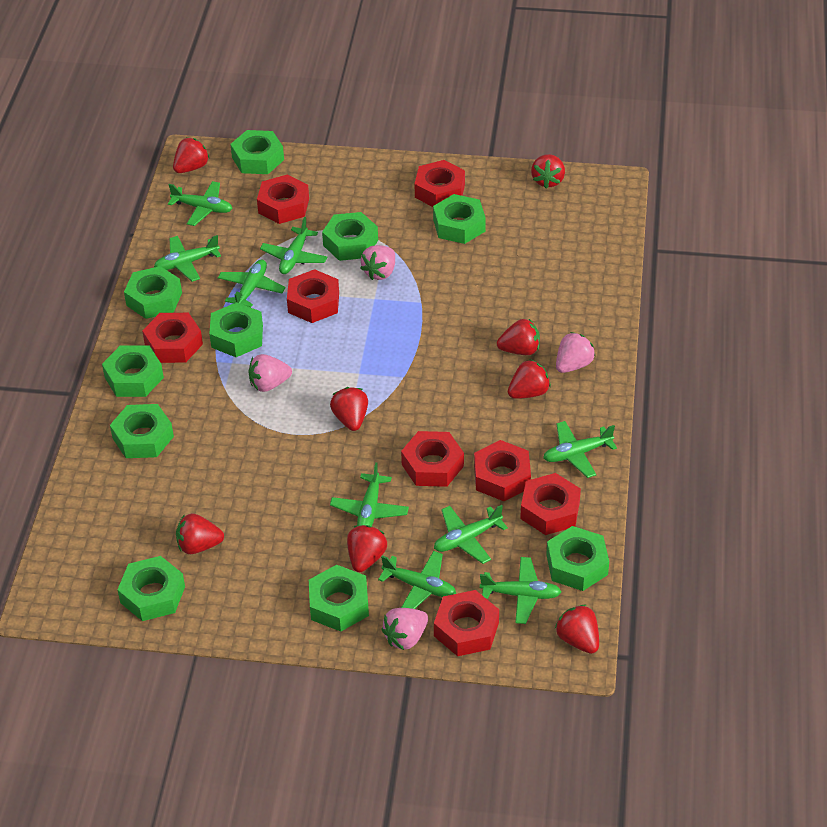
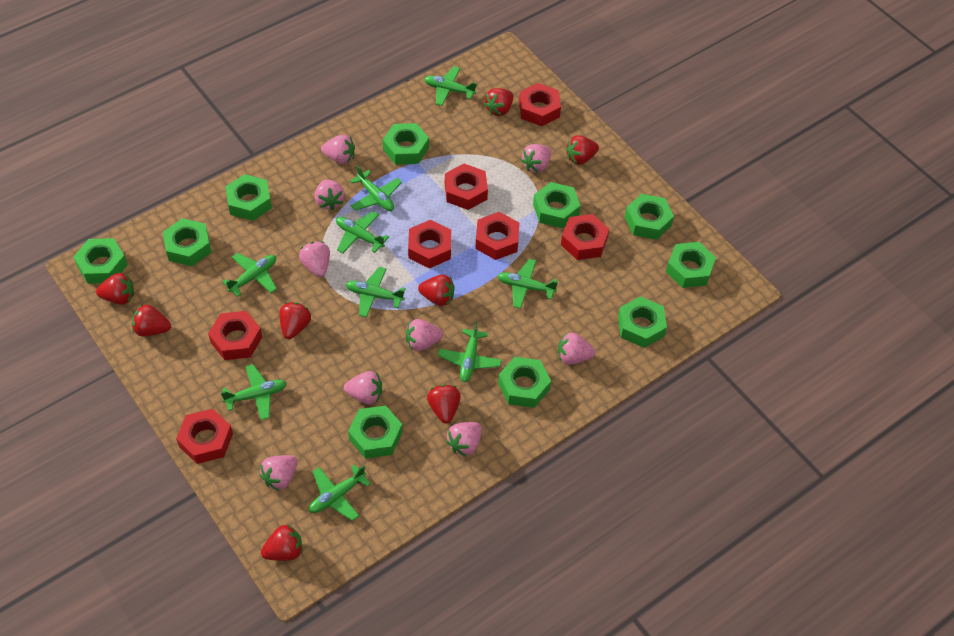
pink strawberry: [248,354,292,392] [361,245,395,280] [381,608,428,650] [556,332,595,373] = 4 -> [260,455,298,491] [299,241,330,277] [315,179,345,211] [321,135,355,164] [344,371,382,405] [406,319,443,351] [446,422,482,457] [521,144,551,173] [558,332,595,365] = 9
red nut: [142,313,203,363] [257,174,309,224] [287,269,339,323] [401,431,464,487] [415,160,465,207] [434,590,499,656] [474,440,531,501] [520,473,581,535] = 8 -> [176,409,233,464] [208,311,262,360] [408,220,451,269] [445,164,488,210] [475,212,519,260] [519,83,561,126] [561,214,609,260] = 7

